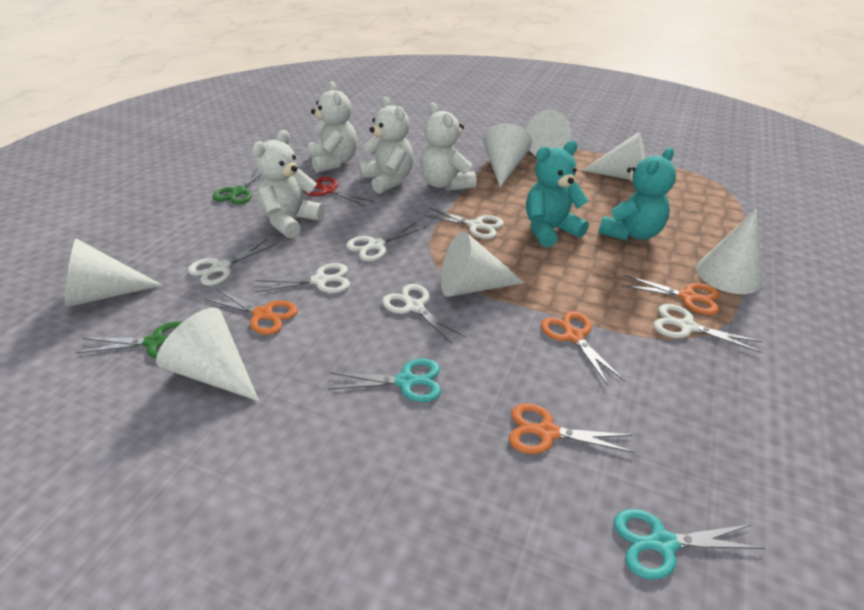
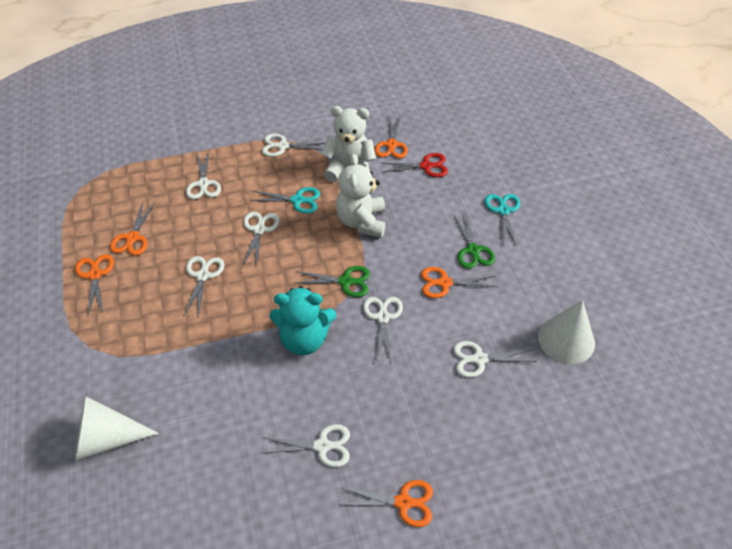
orange scissors: [204,288,298,335] [509,403,635,454] [541,311,625,385] [621,275,719,315] = 4 -> [75,254,114,315] [110,202,155,256] [340,480,433,527] [375,117,408,158] [421,267,498,298] = 5
turquoise teddy bear: [526,141,589,247] [598,147,676,241] = 2 -> [270,286,336,355] = 1
white cone: [65,239,163,307] [156,307,259,401] [441,231,525,297] [483,123,532,187] [526,109,571,156] [582,132,645,180] [696,208,763,294] = 7 -> [75,396,159,461] [538,300,595,364] = 2
white scissors: [188,239,277,286] [255,263,350,293] [346,222,426,261] [382,284,466,344] [423,208,504,239] [653,304,762,353] = 6 -> [184,256,224,316] [186,151,221,199] [242,212,280,266] [262,134,325,157] [262,424,350,467] [363,297,403,364] [453,341,537,378] = 7
white teddy bear: [252,130,325,238] [308,82,357,173] [359,97,414,194] [420,103,476,190] = 4 -> [321,106,376,182] [336,154,386,238] = 2

